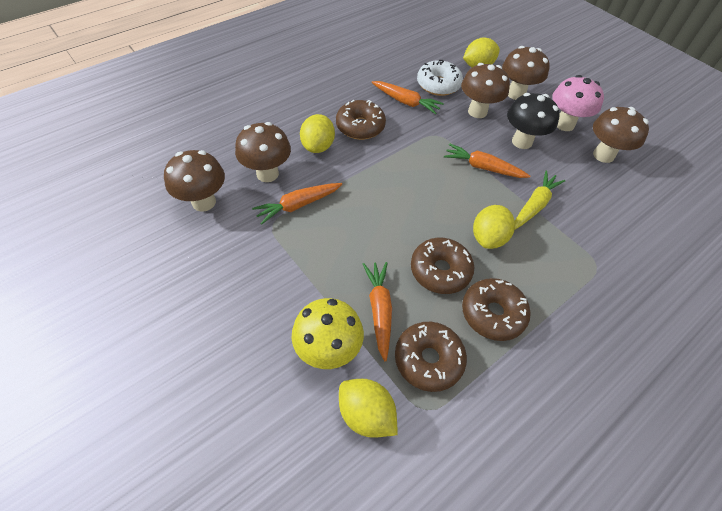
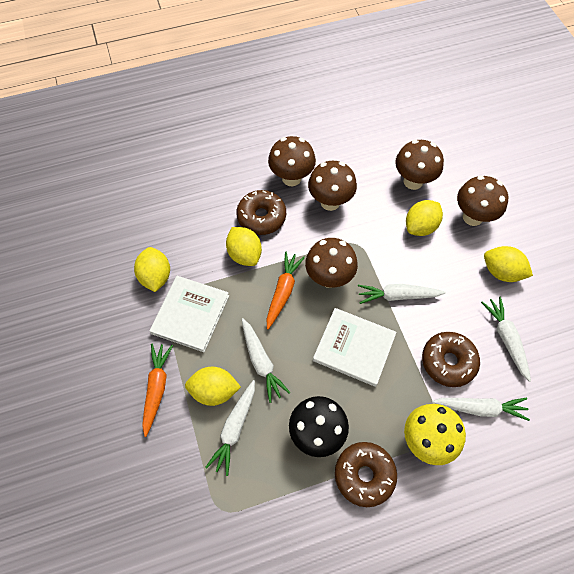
brown donut: [336,100,386,140] [395,322,467,392] [411,238,474,294] [462,278,531,341] = 4 -> [236,190,286,235] [335,442,397,507] [422,332,480,387] = 3
orange carrot: [252,183,342,225] [363,262,392,361] [372,81,444,114] [444,143,530,178] = 4 -> [142,344,173,437] [266,252,305,329] = 2
pink mushroom: [552,75,604,131] = 1 -> none = 0
white book: none = 0 -> [149,276,229,352] [313,308,397,387] = 2
white carrot: none = 0 -> [206,380,255,476] [242,318,291,403] [358,284,446,304] [432,398,530,421] [481,297,531,382] = 5
white donut: [417,60,463,96] = 1 -> none = 0
yellow carrot: [515,171,566,229] = 1 -> none = 0
yellow lemon: [300,114,335,153] [339,379,398,438] [463,38,500,67] [473,205,515,249] = 4 -> [134,247,170,292] [185,367,241,406] [226,227,262,266] [406,200,443,236] [484,246,533,282] = 5

